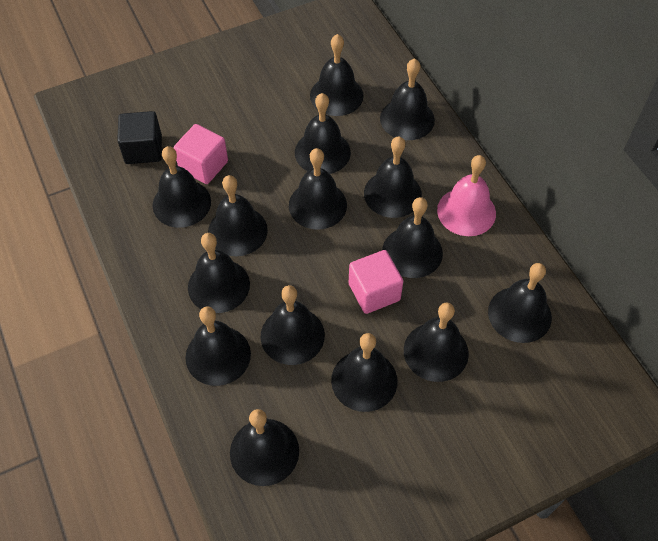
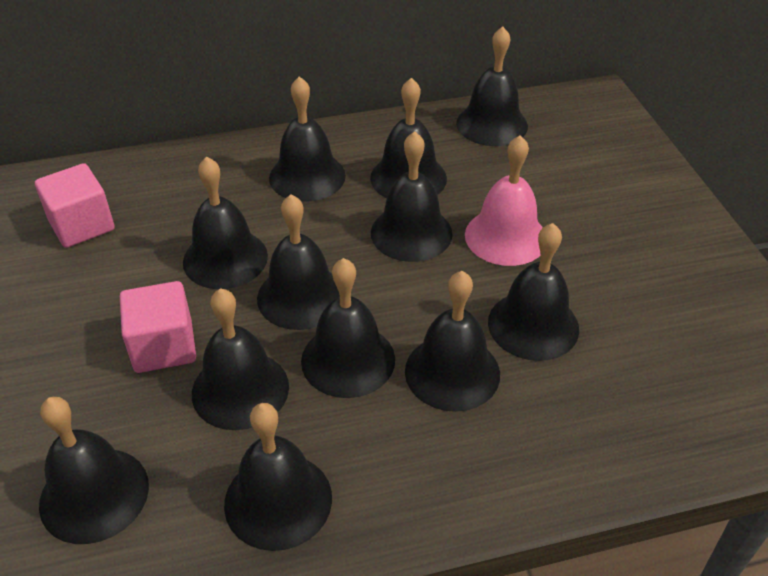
black bell: [153,146,211,228] [186,306,251,386] [188,233,250,313] [208,175,268,256] [230,409,299,486] [260,285,325,365] [289,148,347,230] [295,93,351,174] [310,34,364,116] [331,333,397,412] [364,136,422,218] [380,58,435,140] [382,197,443,278] [404,303,469,382] [488,263,552,343] = 15 -> [39,397,149,544] [183,157,268,289] [192,288,289,430] [224,403,332,551] [257,194,340,330] [269,76,346,202] [301,258,395,398] [370,78,447,198] [371,131,453,262] [405,271,500,412] [456,26,528,146] [488,223,579,361] = 12
black cube: [117,111,162,164] = 1 -> none = 0

